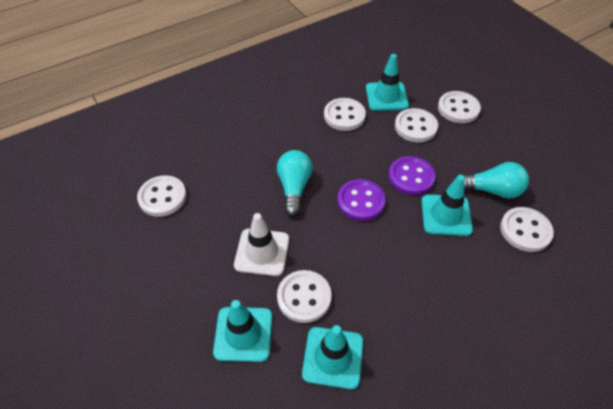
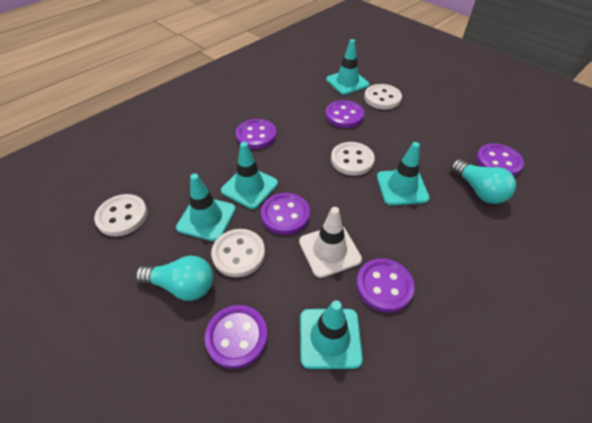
purple button: [337,179,386,221] [388,156,436,195] = 2 -> [205,305,268,369] [236,119,277,149] [261,193,310,235] [325,100,364,128] [356,258,414,313] [476,143,524,176] = 6
turquoise traffic cone: [213,300,272,362] [302,325,363,390] [366,54,409,111] [421,175,473,236] = 4 -> [176,174,236,242] [221,142,278,209] [300,301,363,369] [326,39,369,95] [377,142,430,206] = 5
white button: [137,175,186,217] [277,270,332,323] [324,98,366,131] [395,108,438,142] [438,91,481,123] [500,207,554,252] = 6 -> [94,194,148,236] [211,229,265,277] [331,142,375,176] [364,84,402,110] = 4

